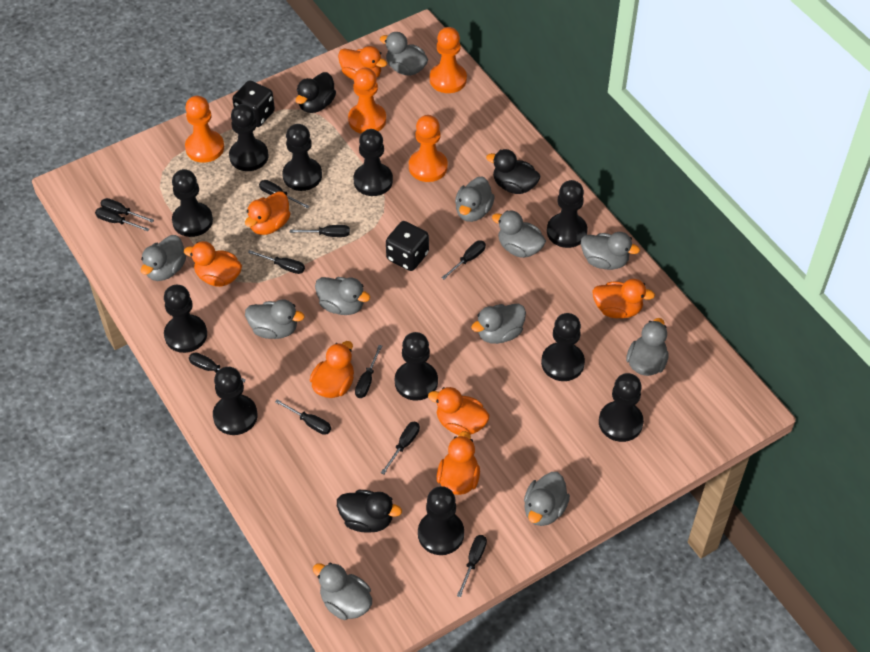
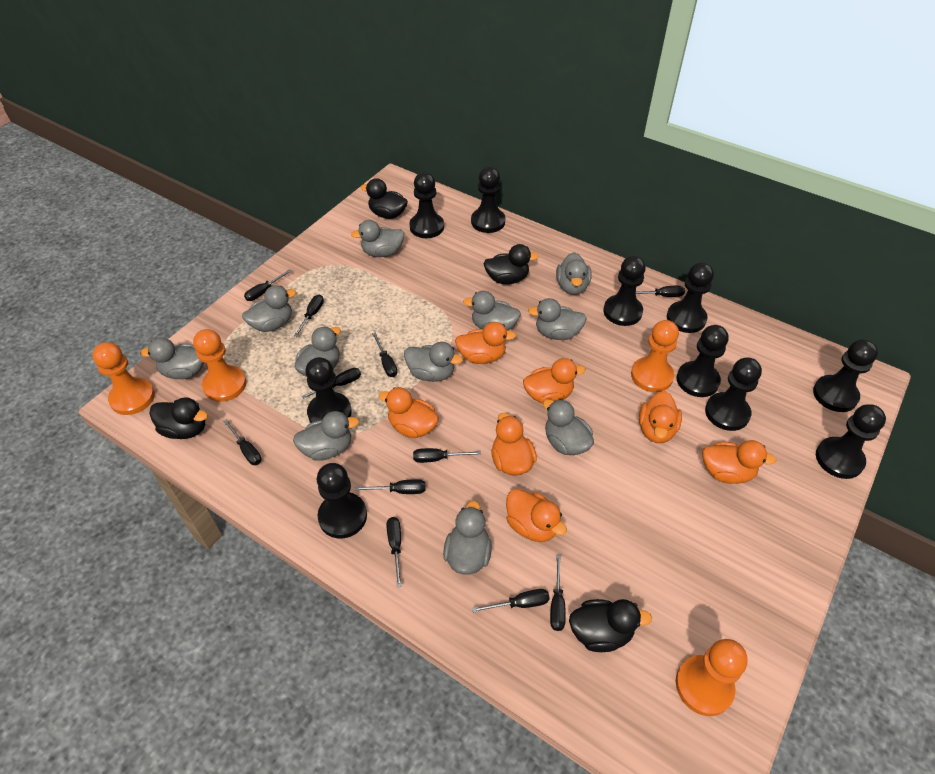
black dice: [232,81,275,127] [386,221,429,271] = 2 -> none = 0
black duck: [296,72,336,113] [337,490,402,533] [486,149,540,194] = 3 -> [149,397,208,439] [361,178,408,219] [483,244,539,284] [569,599,652,652] = 4
black pawn: [164,285,207,353] [172,169,213,237] [213,367,258,435] [229,104,268,171] [283,124,322,191] [353,129,393,196] [395,332,438,401] [418,486,464,555] [541,313,585,381] [547,180,587,248] [599,373,644,442] = 11 -> [305,357,352,423] [317,463,367,539] [409,172,444,238] [471,167,505,233] [603,256,646,326] [667,263,714,333] [677,325,729,397] [705,357,762,431] [813,339,878,412] [816,404,886,479] = 10

